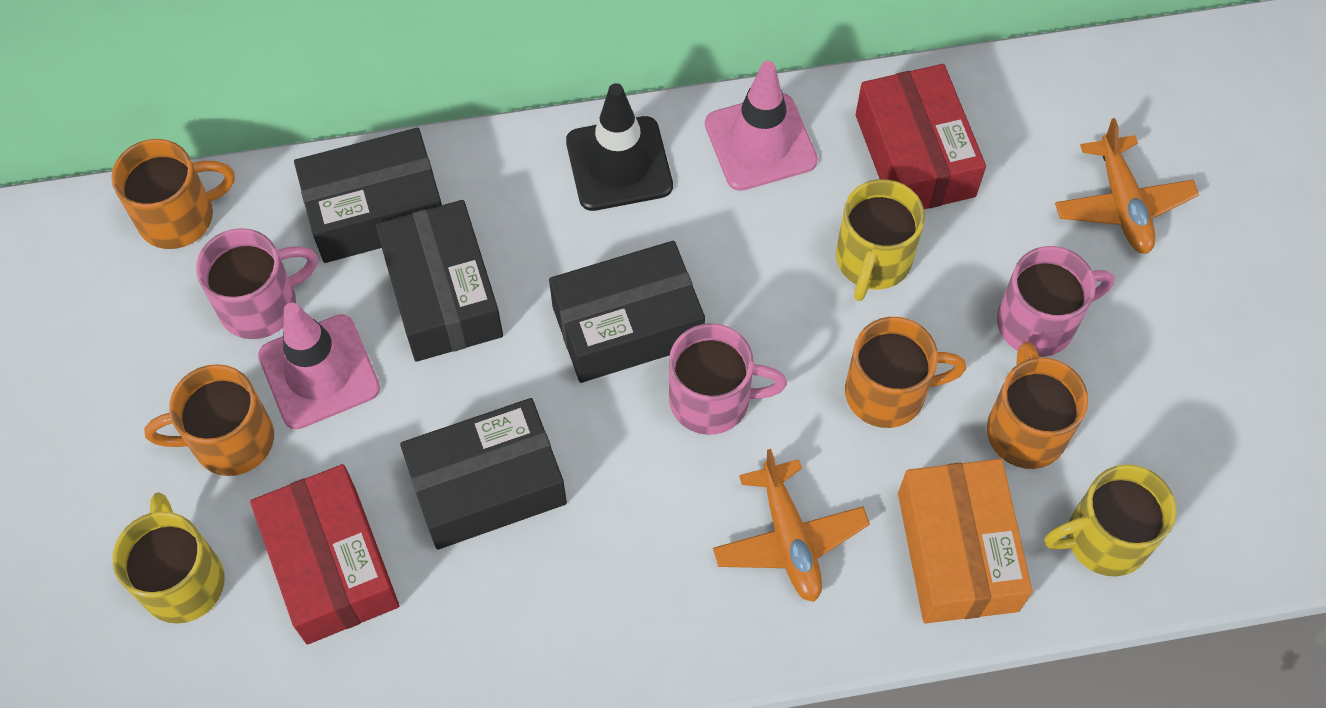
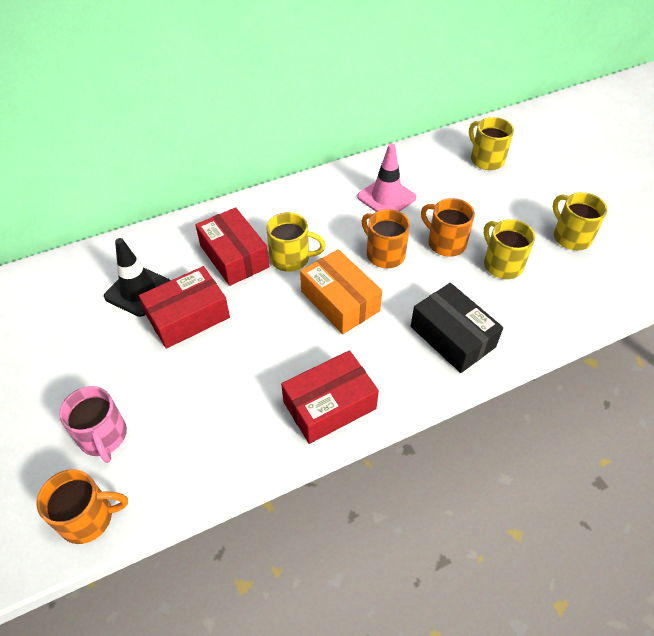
black box: [294,128,442,263] [376,200,503,362] [400,398,567,550] [549,241,705,383] = 4 -> [411,283,503,373] = 1
orange mug: [111,139,235,249] [144,364,274,476] [845,317,966,428] [987,341,1088,469] = 4 -> [37,469,128,544] [362,209,410,268] [421,198,475,257] = 3
orange plane: [713,449,870,602] [1055,118,1199,254] = 2 -> none = 0
pink mug: [196,228,318,339] [669,323,787,435] [997,246,1114,357] = 3 -> [59,386,127,463] = 1
pink traffic cone: [258,303,380,430] [705,61,818,191] = 2 -> [357,144,416,212] = 1
red box: [250,464,399,645] [856,64,986,209] = 2 -> [139,266,230,349] [195,207,270,286] [281,350,379,444] = 3
yellow mug: [112,492,225,624] [836,179,925,301] [1045,464,1176,577] = 3 -> [266,212,326,272] [469,117,514,170] [484,219,535,279] [553,192,607,250] = 4

